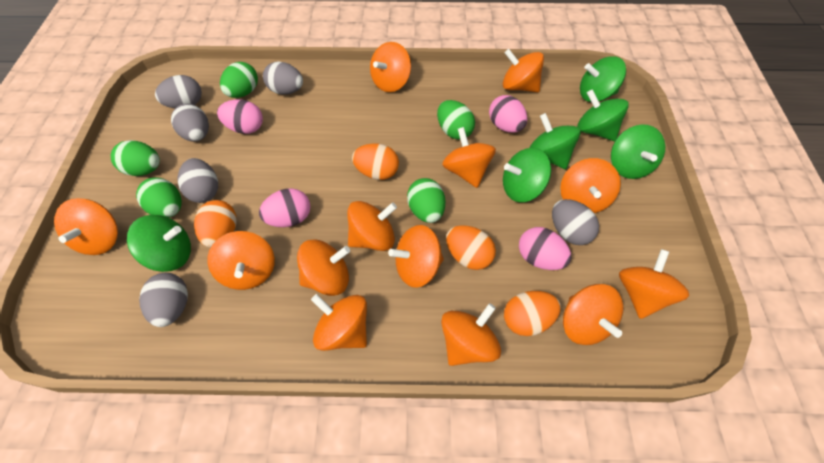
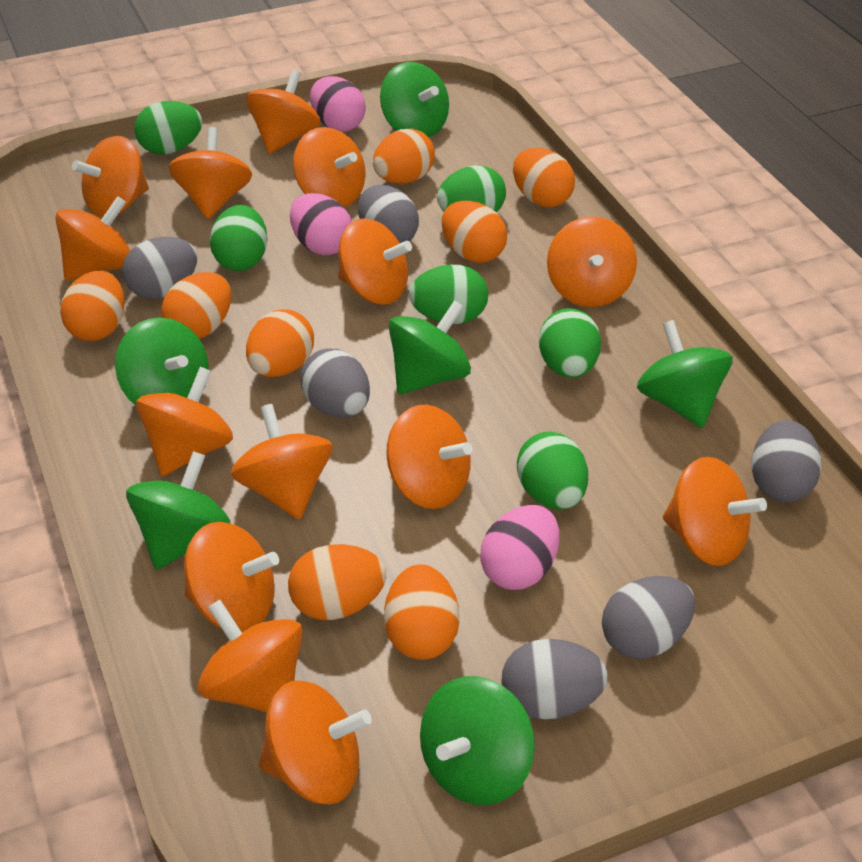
green egg: [111,140,160,176] [136,178,182,218] [220,62,258,98] [407,178,446,223] [437,100,475,139] = 5 -> [134,101,202,155] [210,205,267,271] [409,265,488,324] [437,165,506,212] [517,432,588,510] [539,308,601,378] = 6
orange egg: [194,200,237,247] [352,143,399,180] [446,225,496,270] [504,291,561,336] = 4 -> [60,271,125,341] [161,272,231,339] [246,309,314,377] [288,544,386,620] [373,129,435,184] [384,564,460,660] [442,201,507,263] [513,148,575,207] = 8
orange spinning top: [54,198,118,255] [207,231,275,290] [297,239,350,296] [311,294,367,351] [347,201,397,251] [370,42,411,92] [388,225,444,288] [441,303,501,366] [442,127,496,188] [503,49,544,92] [560,158,621,213] [563,284,624,345] [619,249,689,319] = 13 -> [55,196,130,281] [72,136,149,217] [136,367,233,476] [168,127,252,219] [184,522,279,632] [198,600,303,713] [231,404,333,520] [246,70,321,154] [259,681,372,804] [293,127,365,207] [338,219,412,305] [386,404,472,509] [547,216,637,307] [663,457,767,566] = 14
pink egg: [217,99,263,134] [259,188,311,227] [489,95,527,133] [519,227,571,270] = 4 -> [290,193,352,255] [310,76,366,132] [480,505,559,590] = 3

